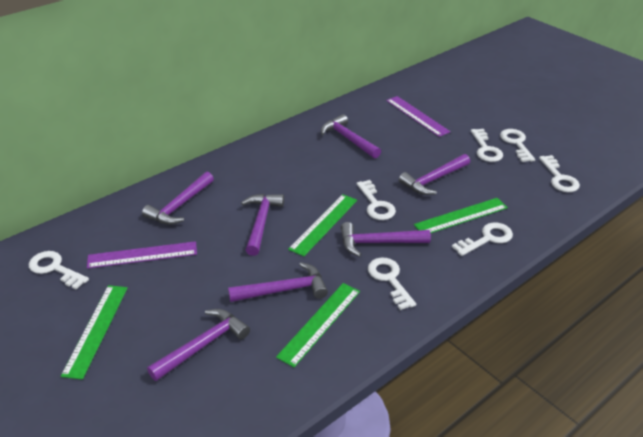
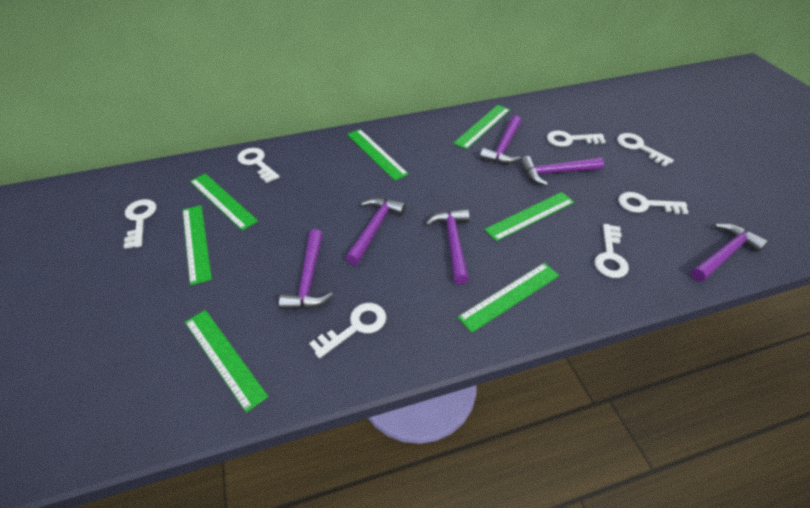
green ruler: [61,285,128,380] [276,283,360,367] [288,194,357,256] [414,198,508,233] = 4 -> [183,205,212,285] [185,310,269,413] [190,173,258,231] [347,129,409,181] [453,105,510,149] [457,263,559,333] [484,192,574,241] = 7
purple hammer: [142,172,214,225] [147,309,250,381] [228,262,328,302] [241,194,284,256] [321,114,381,158] [340,222,431,257] [399,154,470,195] = 7 -> [279,229,333,310] [346,197,406,265] [425,209,469,284] [480,115,521,164] [520,156,604,186] [691,223,768,282] = 6
purple ruler: [87,241,197,269] [386,96,451,137] = 2 -> none = 0

